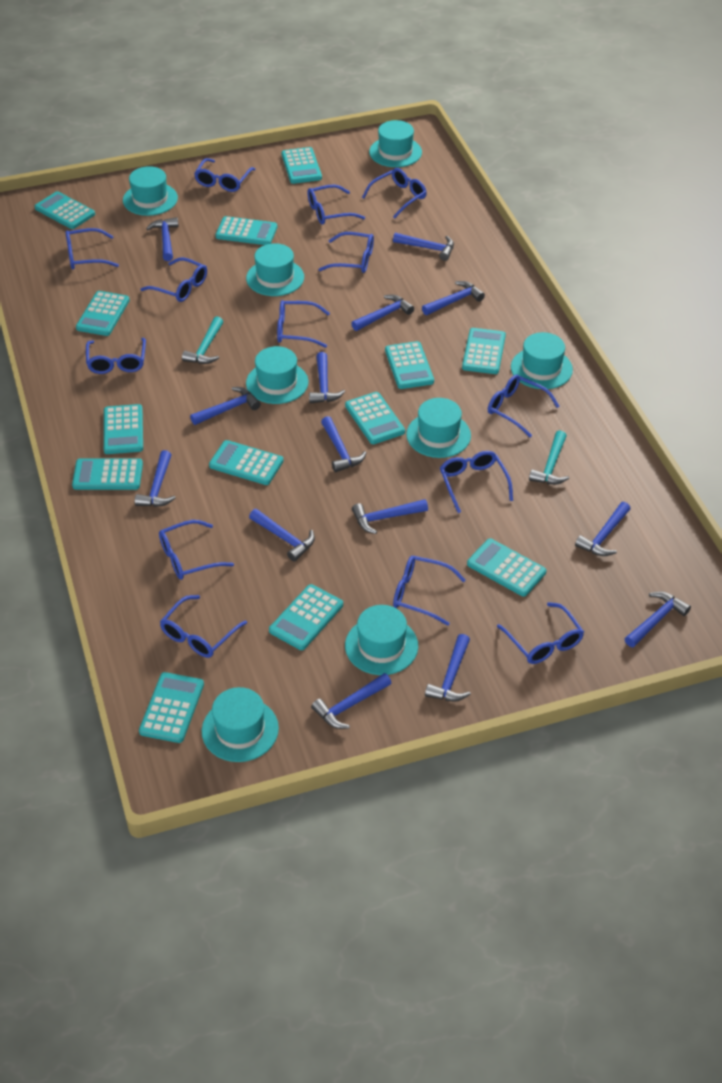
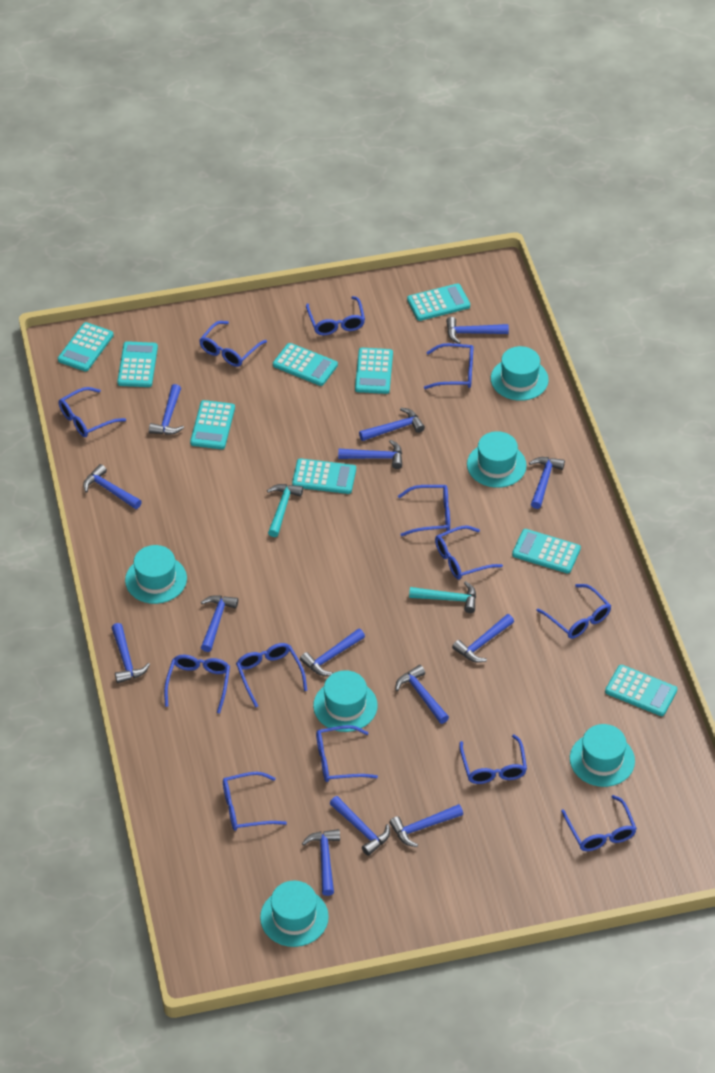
blue glasses: [65,228,119,269] [86,338,146,374] [140,257,207,302] [159,520,234,580] [160,595,247,658] [194,158,256,192] [277,300,330,348] [307,184,365,225] [318,232,374,273] [362,168,427,218] [393,556,466,626] [440,451,513,513] [488,375,560,437] [497,602,584,664] = 14 -> [59,387,126,437] [164,655,230,713] [199,321,267,367] [223,772,287,831] [236,643,307,708] [306,296,365,335] [316,725,378,782] [398,485,450,536] [424,343,474,389] [435,526,503,580] [459,735,527,784] [536,584,611,639] [561,795,637,851] = 13
turquoise calculator: [35,191,95,229] [72,458,143,490] [76,291,130,336] [104,404,143,454] [139,672,204,743] [209,440,283,485] [215,216,277,245] [269,584,343,650] [281,147,322,184] [345,392,405,444] [385,341,434,389] [462,328,506,374] [467,539,546,597] = 13 -> [58,322,114,371] [117,341,158,387] [190,400,235,449] [273,343,338,386] [292,458,356,494] [355,348,393,394] [407,283,470,321] [512,529,581,573] [605,665,677,716] = 9
turquoise hat: [123,166,178,216] [202,687,279,762] [246,243,304,296] [246,346,308,404] [345,605,418,675] [369,120,422,167] [406,398,471,458] [511,332,573,389] = 8 -> [125,545,187,604] [260,880,329,947] [313,670,378,732] [467,431,527,488] [491,346,549,401] [570,724,635,787] = 6

